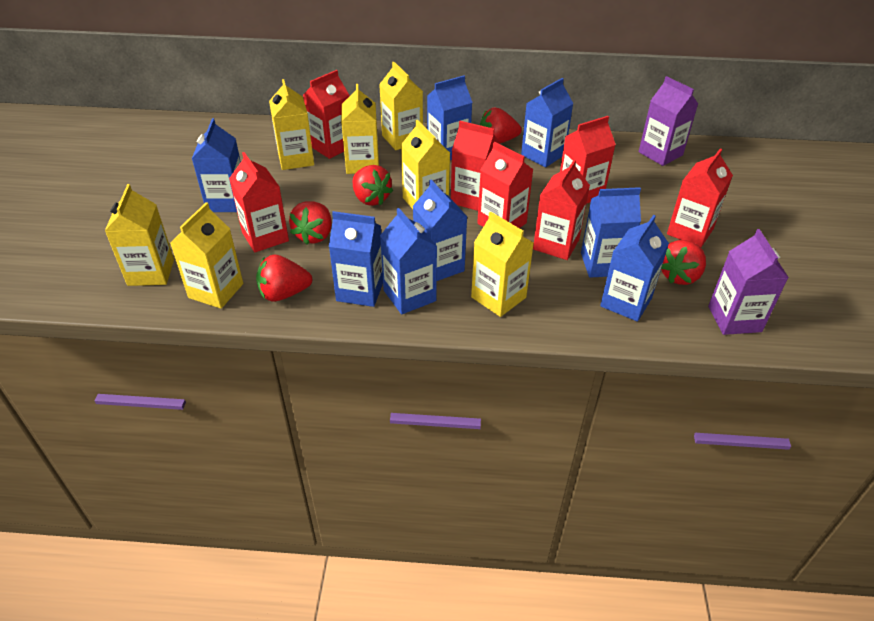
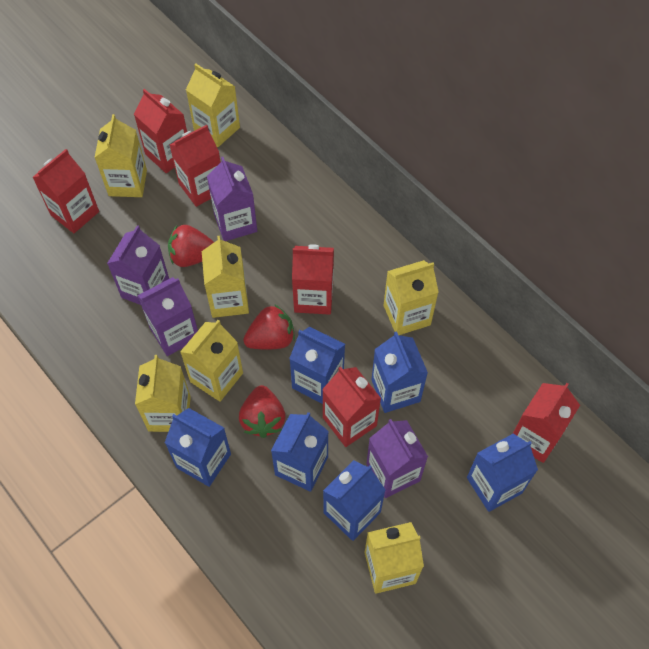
blue carton: [192,118,241,212] [329,211,383,307] [380,208,437,314] [413,179,467,281] [427,75,473,160] [521,78,574,167] [581,187,641,278] [600,215,669,322] = 8 -> [165,408,231,487] [271,412,329,492] [289,327,345,404] [323,460,386,541] [371,331,428,413] [467,433,538,512] = 6
purple carton: [639,76,698,166] [708,229,789,335] = 2 -> [107,225,169,305] [137,277,198,356] [207,157,257,241] [366,419,428,498] = 4
red carton: [229,152,289,252] [303,70,350,159] [451,121,499,211] [477,142,533,228] [533,159,590,260] [560,116,616,204] [667,148,733,247] = 7 -> [32,149,99,233] [134,89,187,173] [170,125,221,207] [292,244,334,315] [322,367,381,447] [513,383,580,463] = 6
red strawberry: [256,255,312,302] [289,201,332,245] [352,165,393,206] [480,107,521,144] [661,240,706,285] = 5 -> [168,225,214,267] [239,385,286,438] [243,304,295,350] = 3

